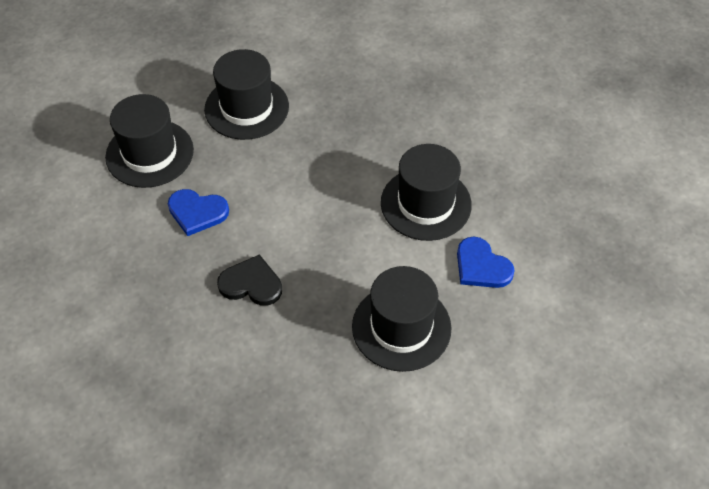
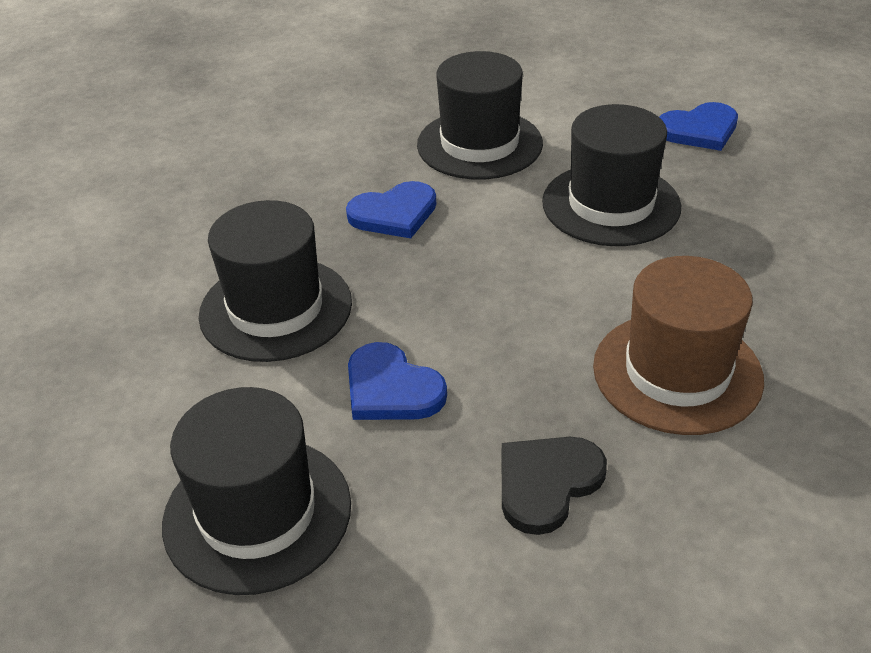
blue heart: [168,189,229,236] [457,237,515,288] = 2 -> [346,181,436,238] [348,342,447,420] [659,102,738,151] = 3
brown hat: none = 0 -> [593,256,764,435] = 1

